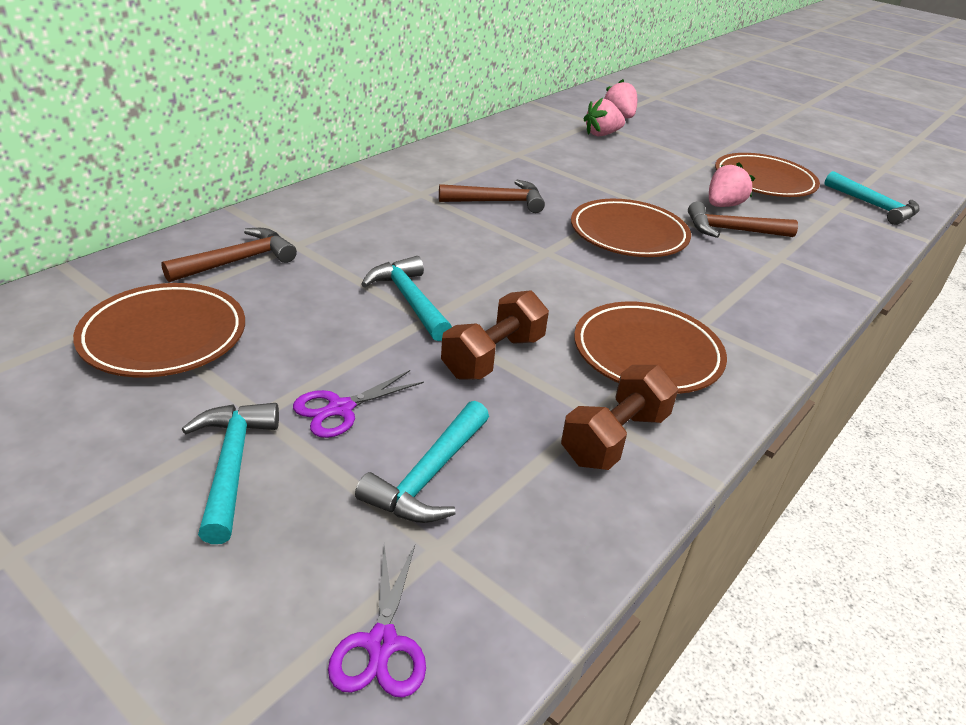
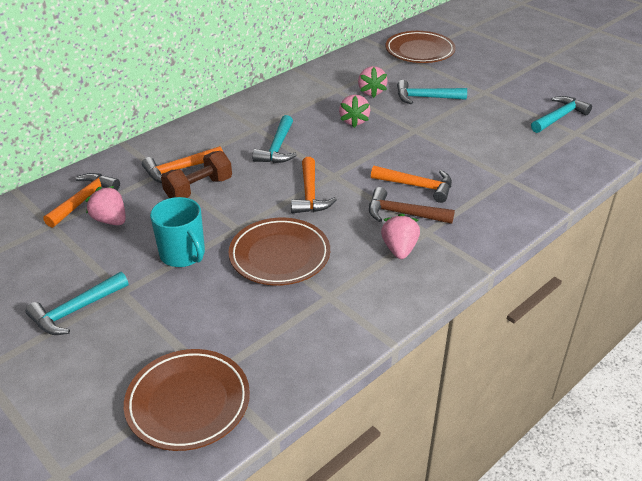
brown dumbbell: [441,290,549,379] [561,365,678,470] = 2 -> [161,151,232,198] = 1
brown hammer: [161,228,297,282] [439,180,545,213] [688,202,798,238] = 3 -> [369,187,455,224] = 1
brown plate: [73,283,245,377] [571,199,691,257] [574,302,727,394] [715,153,820,197] = 4 -> [124,349,250,451] [229,218,330,286] [385,31,456,63] = 3
orange hammer: none = 0 -> [43,173,120,228] [142,146,223,183] [291,157,337,213] [371,166,452,203] = 4
pink strawberry: [584,98,625,137] [604,79,637,118] [709,162,755,207] = 3 -> [85,186,126,225] [339,95,370,128] [358,66,388,98] [381,213,420,259] = 4
purple scissors: [293,370,424,438] [328,545,426,698] = 2 -> none = 0
turquoise mug: none = 0 -> [150,197,205,267] = 1

